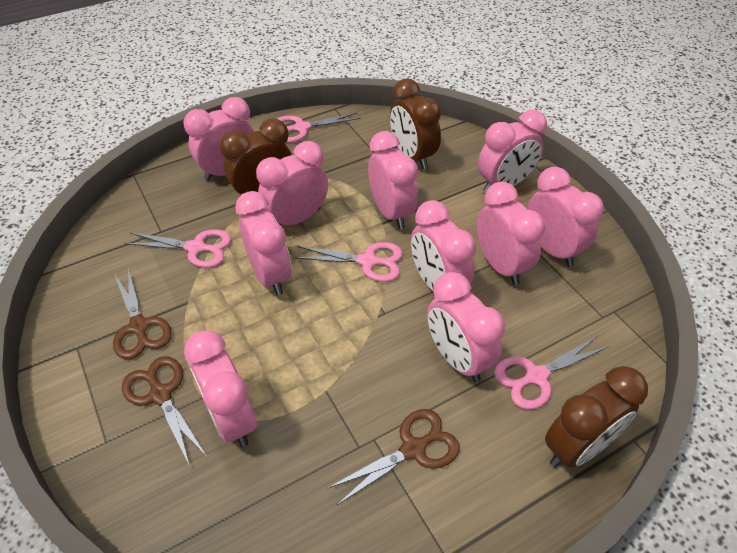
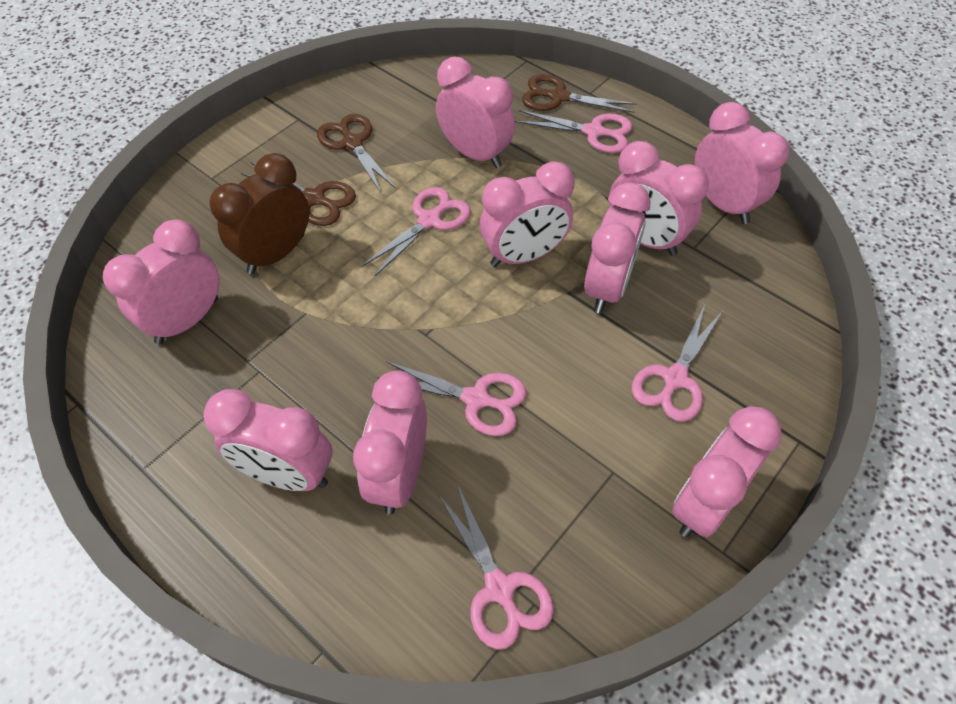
brown clock: [220,119,292,197] [390,79,441,169] [545,366,648,468] = 3 -> [209,153,309,274] = 1
pink clock: [183,97,254,181] [184,330,257,447] [235,191,292,295] [256,141,328,225] [368,131,418,229] [411,200,476,291] [427,272,505,382] [477,182,545,285] [478,110,547,193] [527,167,604,267] = 10 -> [103,220,220,344] [203,389,332,491] [353,370,427,515] [436,56,515,168] [480,161,574,267] [584,182,651,314] [609,141,709,256] [672,406,782,538] [695,102,789,224] = 9
pink scissors: [124,229,231,268] [277,113,361,143] [294,242,403,282] [494,336,608,410] = 4 -> [362,187,471,276] [378,361,527,436] [438,484,554,650] [515,110,633,153] [632,305,722,422] = 5

